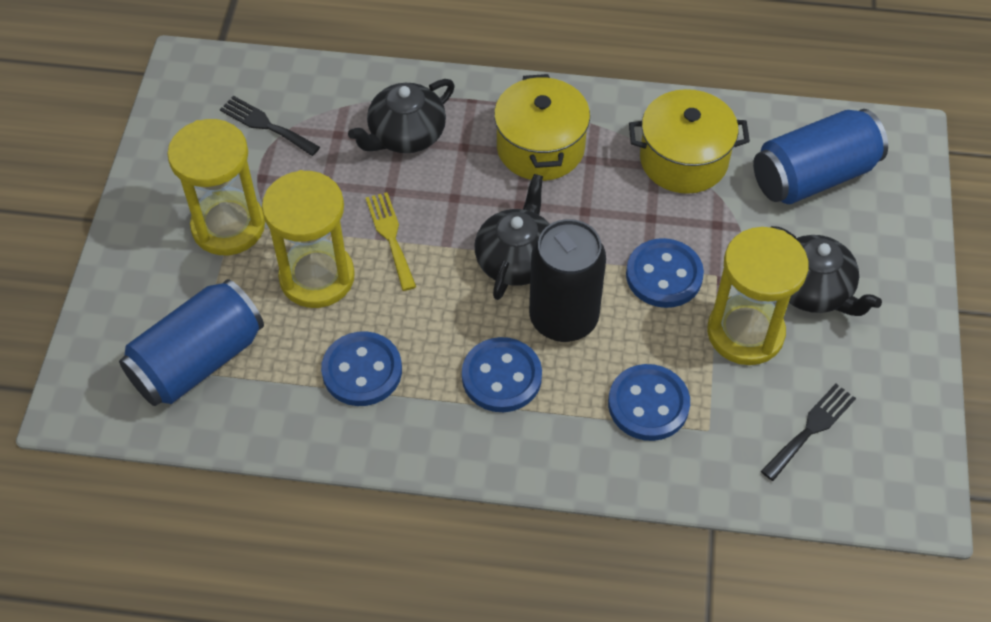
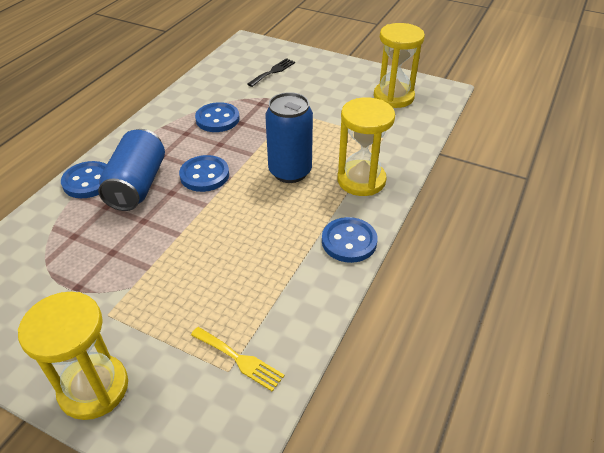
black can: [529,219,606,342] = 1 -> none = 0
black fork: [220,96,320,156] [761,384,856,481] = 2 -> [247,58,295,87] = 1
black teapot: [348,79,455,153] [475,174,550,300] [770,226,882,316] = 3 -> none = 0
yellow pot: [494,74,590,181] [629,89,750,194] = 2 -> none = 0

